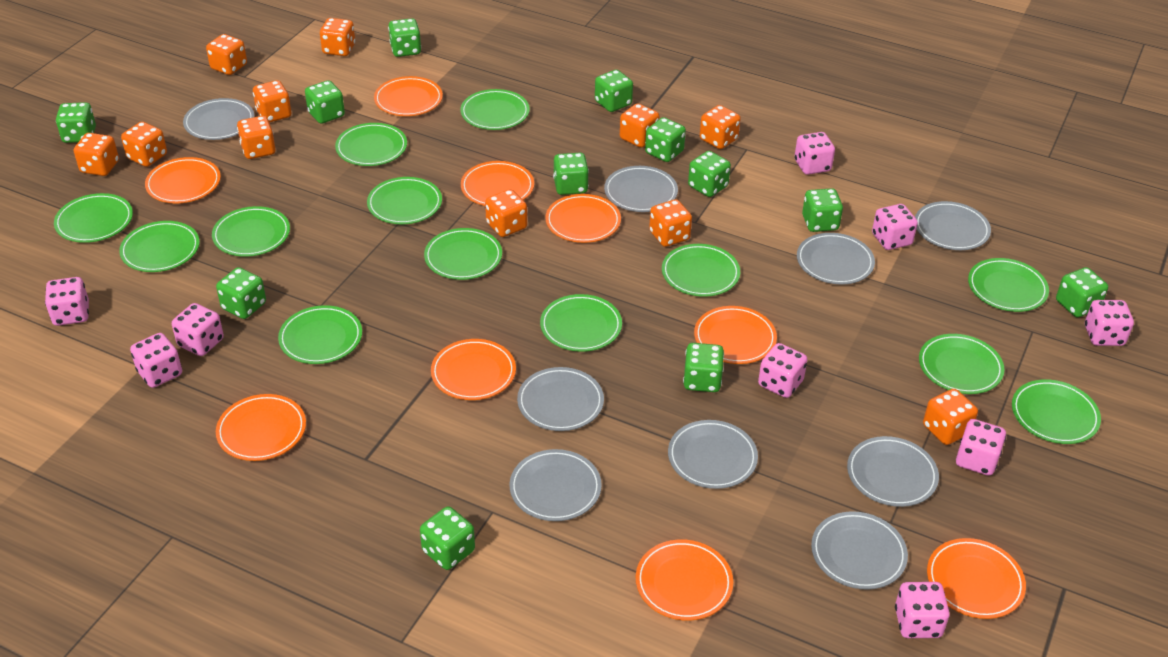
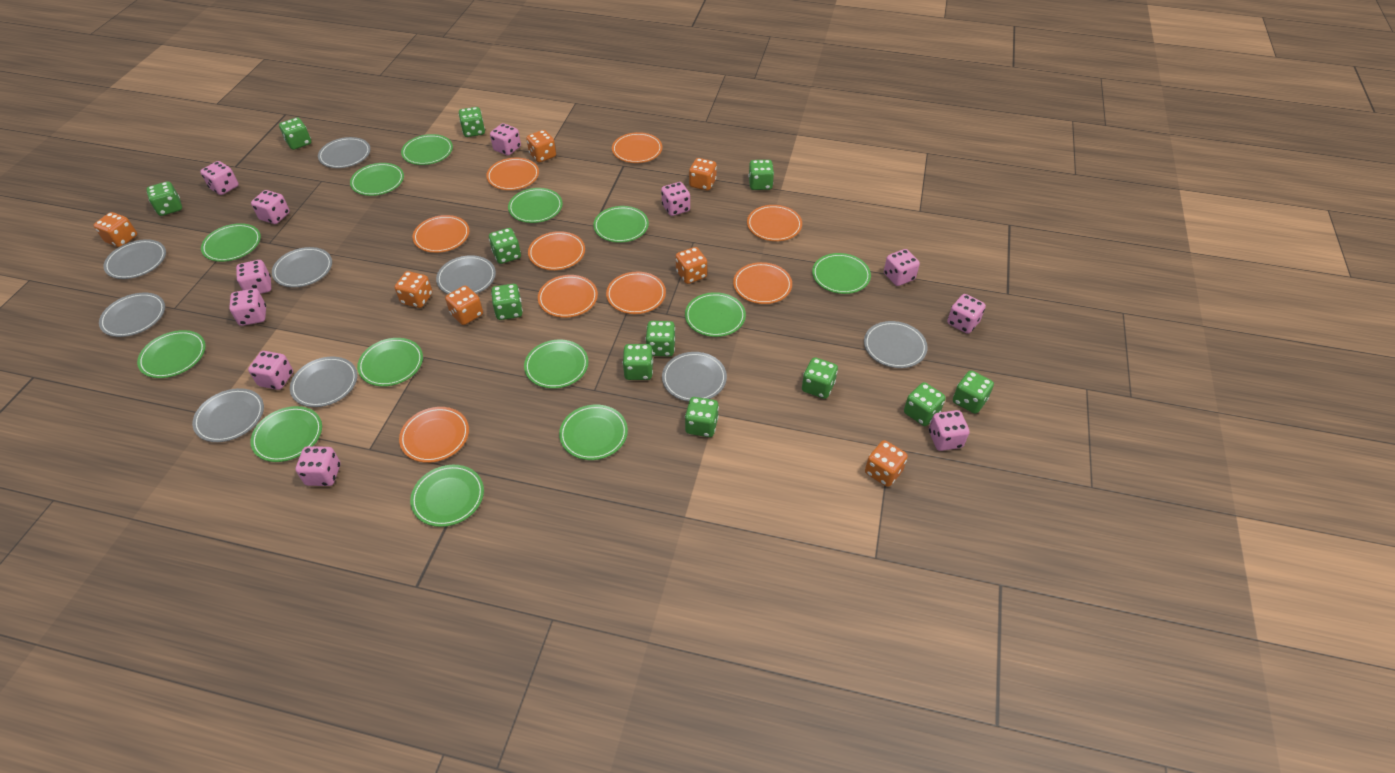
orange dice: [74,133,119,176] [121,122,167,167] [206,34,247,75] [237,116,276,159] [253,80,291,123] [320,18,355,56] [485,189,527,237] [620,103,659,148] [649,199,692,247] [700,105,741,149] [923,389,978,445] = 11 -> [94,212,137,247] [395,271,432,308] [445,286,483,325] [526,130,556,162] [676,247,707,284] [689,158,717,191] [865,440,908,487] = 7
pink dice: [45,277,89,326] [130,333,182,388] [172,303,224,356] [758,343,808,398] [794,132,835,175] [872,204,918,250] [895,582,950,638] [956,419,1006,476] [1085,300,1134,346] = 9 -> [200,161,239,195] [229,289,266,326] [236,260,271,294] [248,351,293,390] [251,190,290,224] [296,446,340,486] [490,123,521,156] [661,182,690,216] [884,249,920,286] [929,410,970,451] [947,294,986,334] = 11

